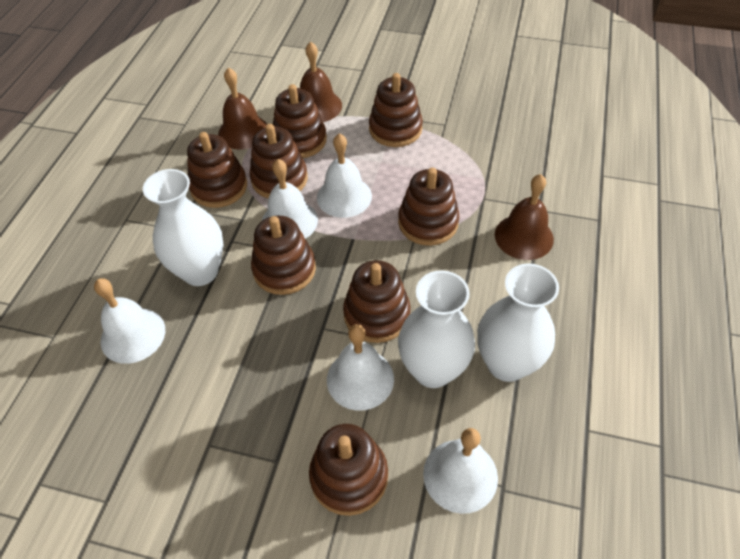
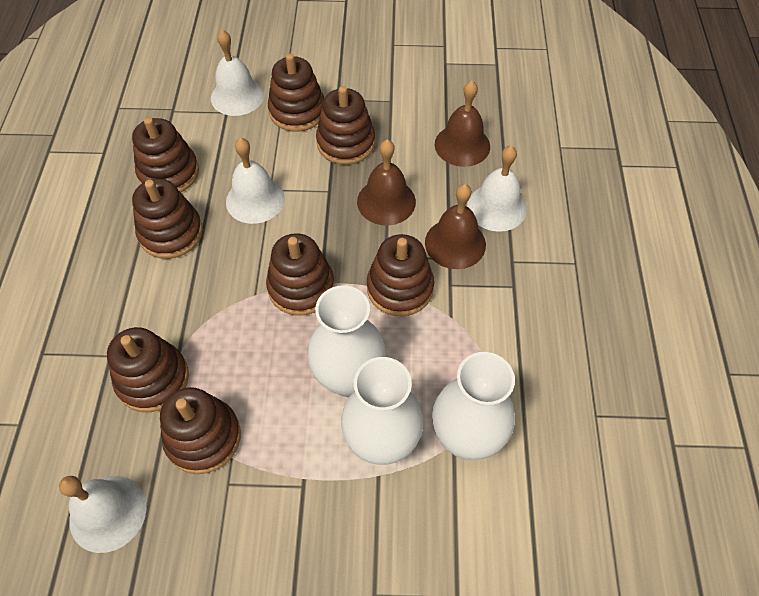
white bell: [94,278,165,364] [262,159,318,239] [317,133,372,218] [327,324,394,411] [423,428,498,514] = 5 -> [59,476,147,553] [211,30,264,116] [226,138,285,224] [467,146,527,232] = 4

